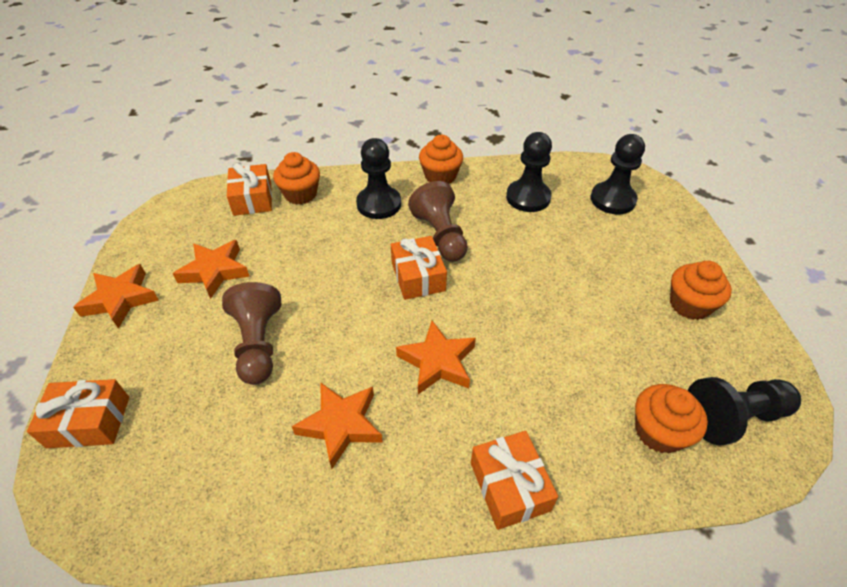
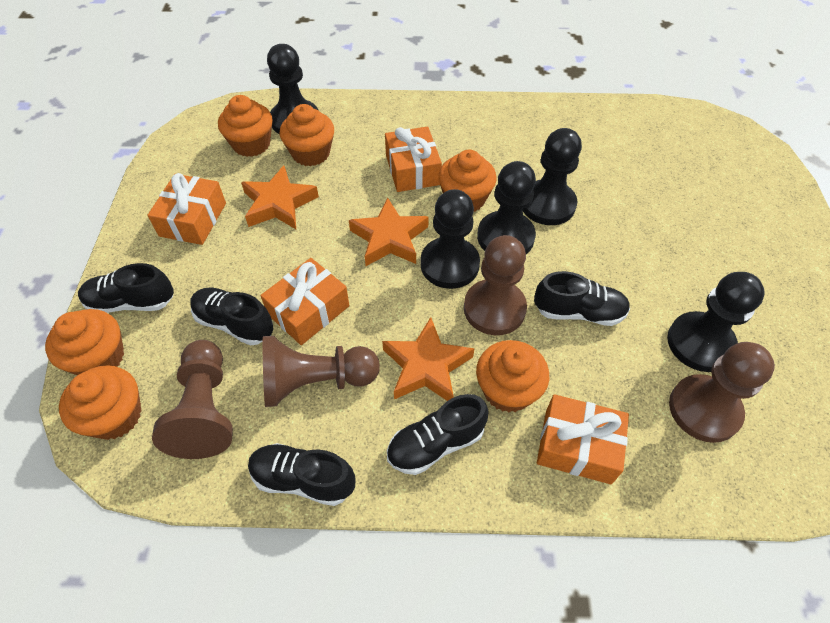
black pawn: [356,138,401,219] [506,132,552,212] [591,134,645,214] [688,377,801,445] = 4 -> [267,44,319,134] [420,189,480,289] [477,161,536,254] [523,128,582,225] [667,272,765,372] = 5
black shoe: none = 0 -> [78,263,174,313] [190,287,273,346] [248,443,355,506] [387,394,489,475] [534,271,630,326] = 5
brown pawn: [222,282,281,385] [408,181,468,262] = 2 -> [152,340,233,459] [263,336,380,407] [464,235,527,335] [669,342,775,443] = 4
orange cupcake: [273,152,320,205] [419,135,463,184] [635,384,708,454] [670,261,732,320] = 4 -> [45,309,124,375] [59,365,142,440] [218,95,273,157] [280,104,334,166] [438,150,496,212] [476,340,549,412] = 6
orange star: [73,264,159,329] [173,240,250,299] [292,382,383,469] [396,321,476,394] = 4 -> [241,165,319,229] [349,198,429,266] [382,317,475,401] = 3

